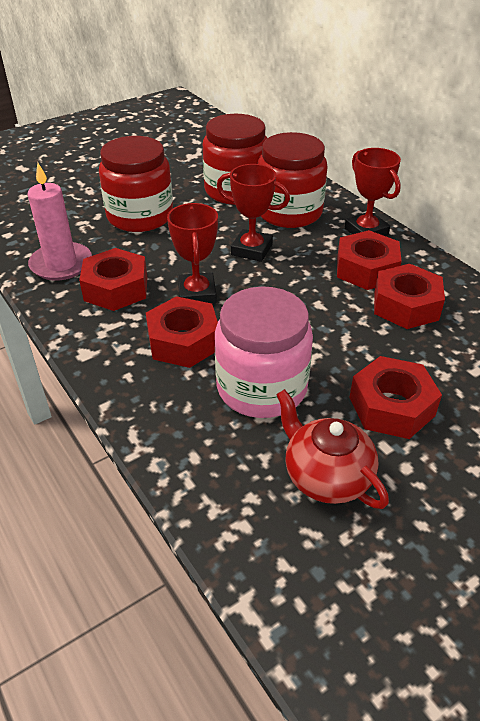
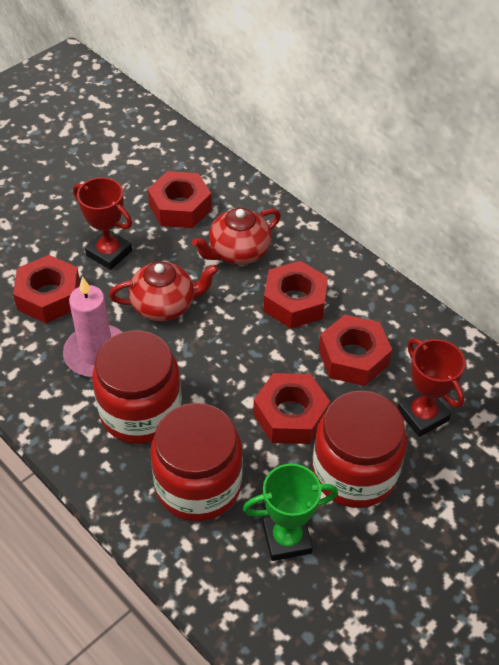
green trophy: none = 0 -> [243,464,338,561] = 1
pink jar: [215,286,313,418] = 1 -> none = 0
red teapot: [276,389,389,509] = 1 -> [109,262,219,321] [192,208,281,265] = 2
red trophy: [167,203,218,304] [217,164,290,262] [345,148,401,236] = 3 -> [73,177,132,270] [397,338,465,437] = 2

